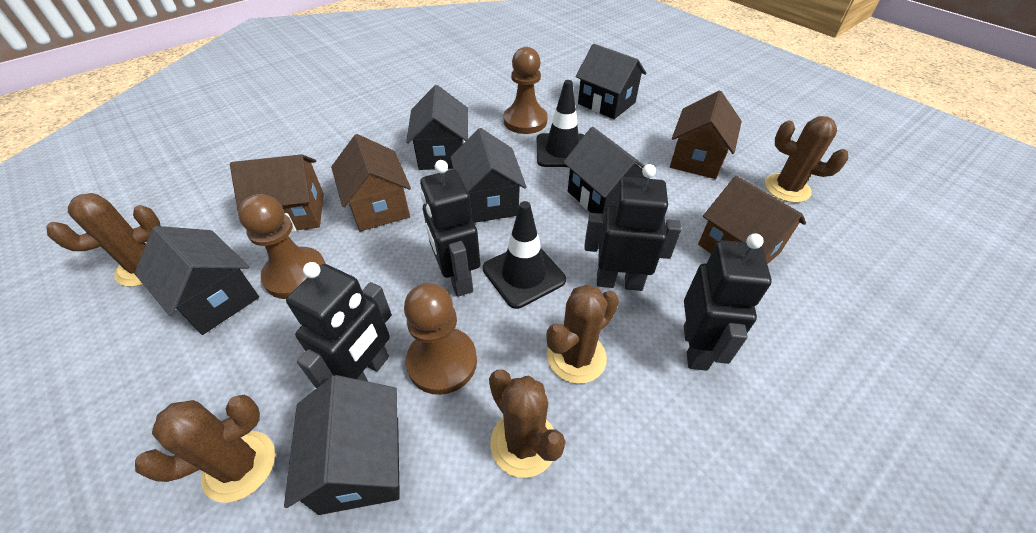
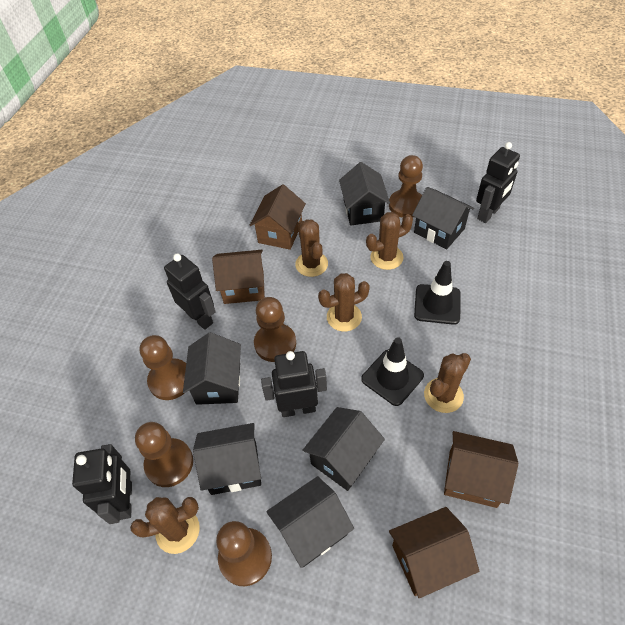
brown pawn: [238,194,326,299] [404,283,477,395] [504,47,548,134] = 3 -> [135,422,193,487] [139,335,186,400] [216,521,272,586] [254,297,296,362] [389,155,423,218] = 5

